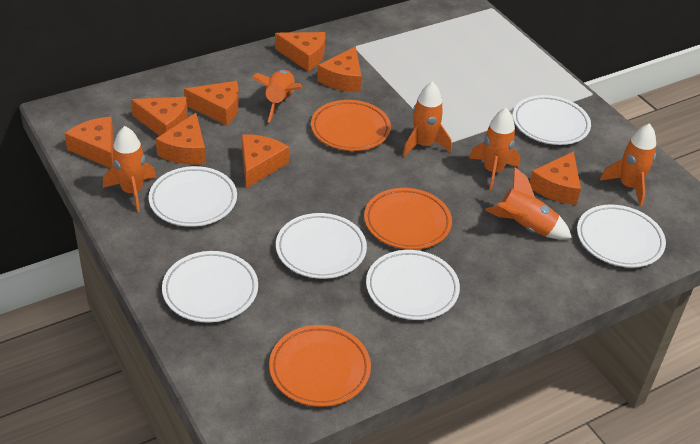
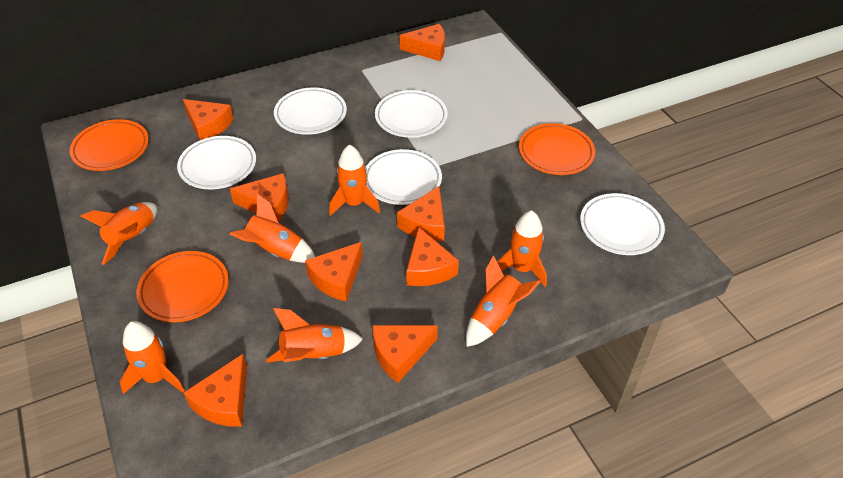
orange rocket: [103,126,157,212] [252,70,301,122] [403,81,452,157] [469,108,521,191] [485,167,572,239] [600,123,656,206] = 6 -> [80,202,157,265] [120,321,185,394] [230,193,315,263] [266,308,363,362] [329,144,380,216] [466,255,540,347] [497,210,547,287] = 7
white plate: [149,166,237,227] [162,251,258,322] [276,213,367,279] [366,250,460,320] [513,95,591,145] [577,204,666,268] = 6 -> [177,136,256,189] [274,87,347,135] [366,149,442,205] [375,90,448,138] [580,193,665,255] = 5

